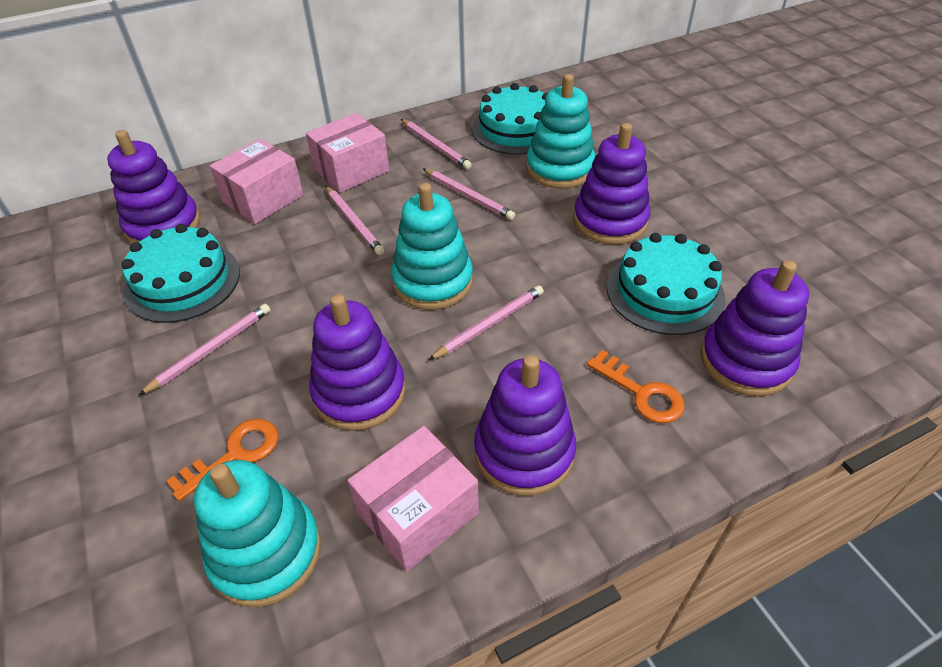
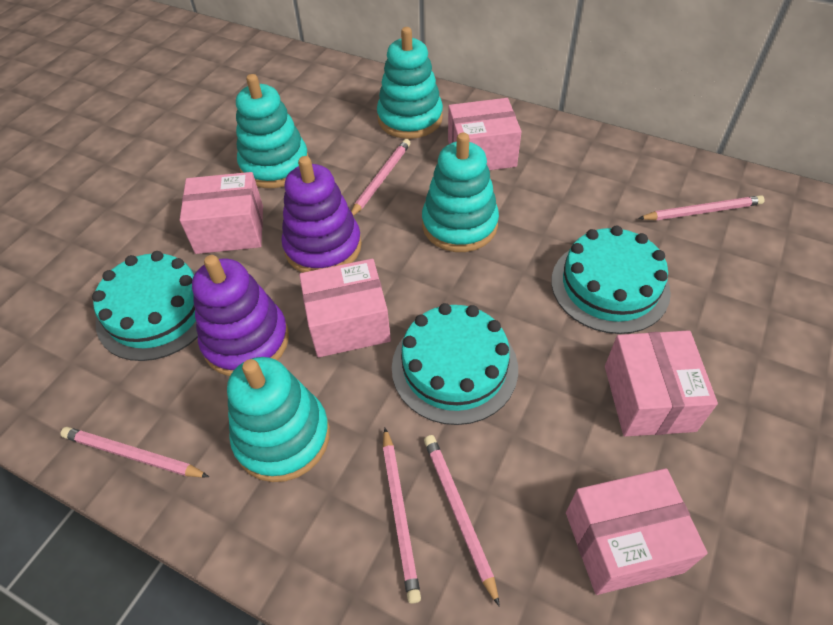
orange key: [166,419,279,501] [587,350,684,423] = 2 -> none = 0
pink box: [210,139,304,224] [306,113,389,193] [348,426,479,572] = 3 -> [180,172,263,254] [299,259,391,357] [448,98,522,170] [566,468,707,595] [605,330,718,437] = 5
purple stacking toy: [107,130,200,244] [309,294,406,431] [474,355,576,496] [574,123,650,244] [700,260,809,396] = 5 -> [192,255,289,376] [282,156,362,273] = 2
turquoise stacking toy: [194,460,321,607] [391,183,473,310] [526,74,595,188] = 3 -> [227,357,330,482] [236,74,309,188] [377,27,443,139] [422,133,499,252] = 4

